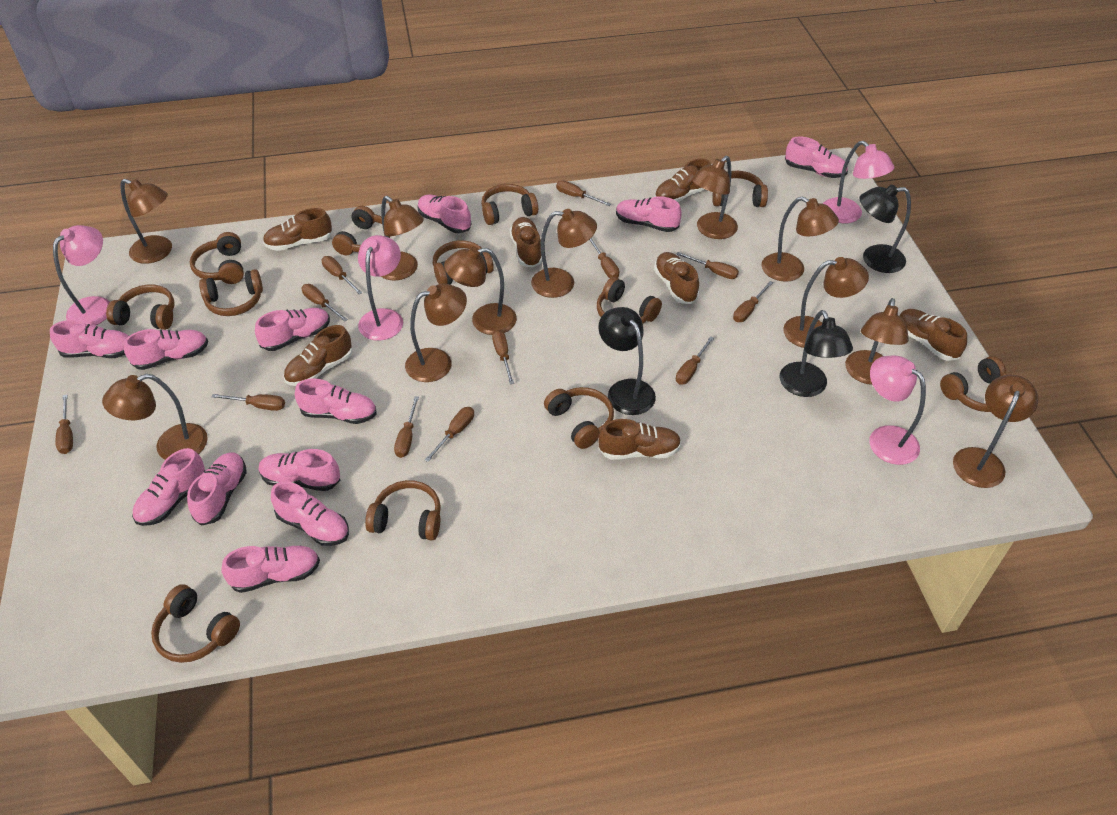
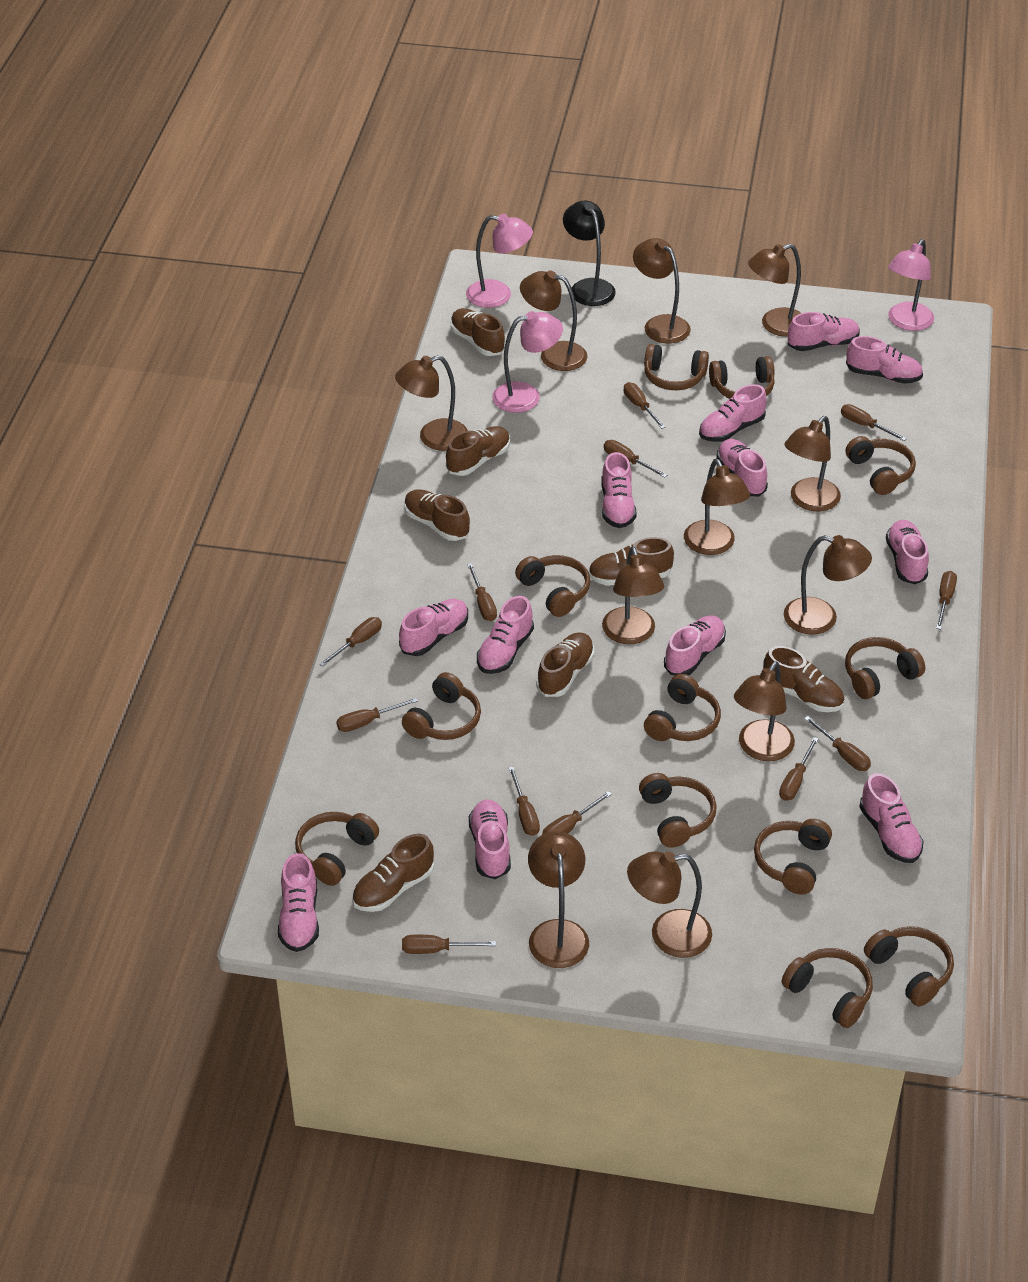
black lamp: [598,307,656,415] [780,310,853,397] [860,185,911,273] = 3 -> [563,201,616,306] = 1
pink lamp: [53,225,110,325] [358,235,403,341] [823,141,894,223] [869,356,926,465] = 4 -> [466,214,533,308] [492,311,563,413] [888,239,934,331] = 3

